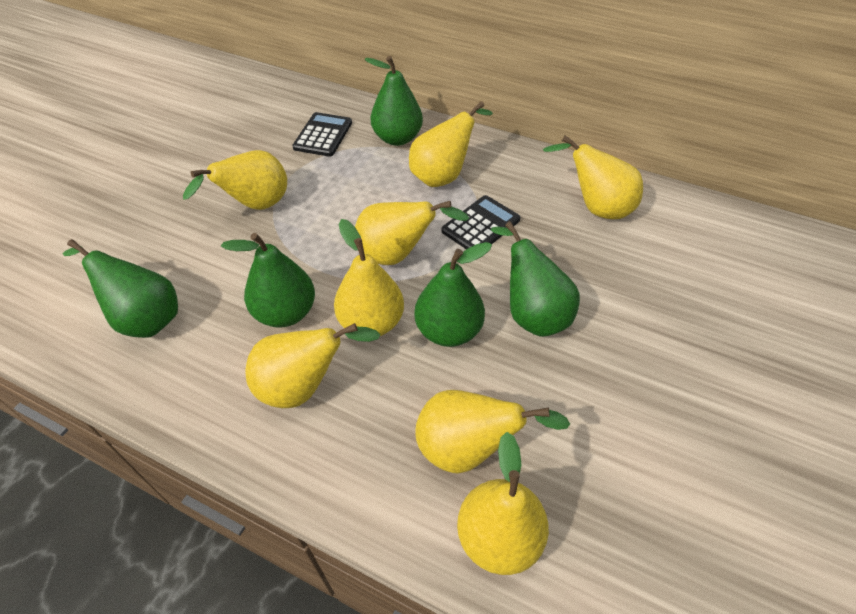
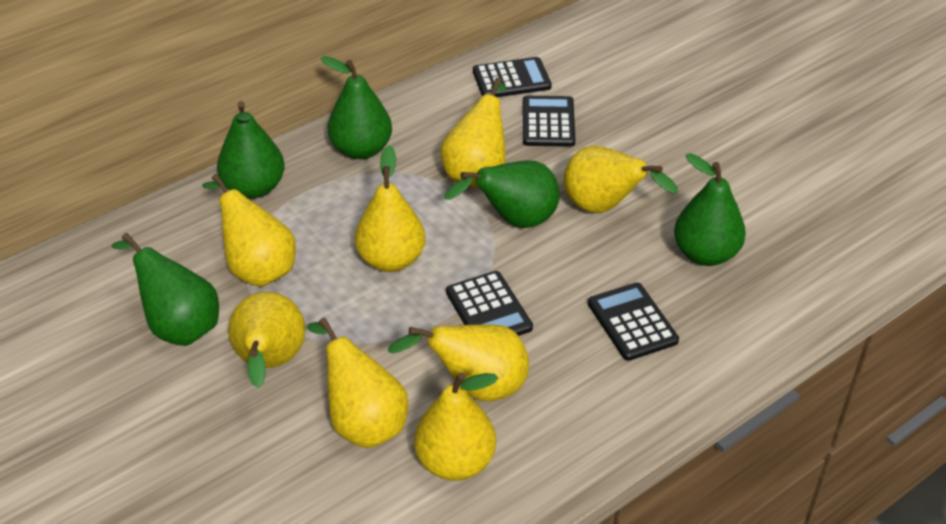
black calculator: [292,112,352,157] [442,195,520,249] = 2 -> [446,271,533,336] [473,57,552,97] [523,96,575,147] [588,283,679,361] = 4

